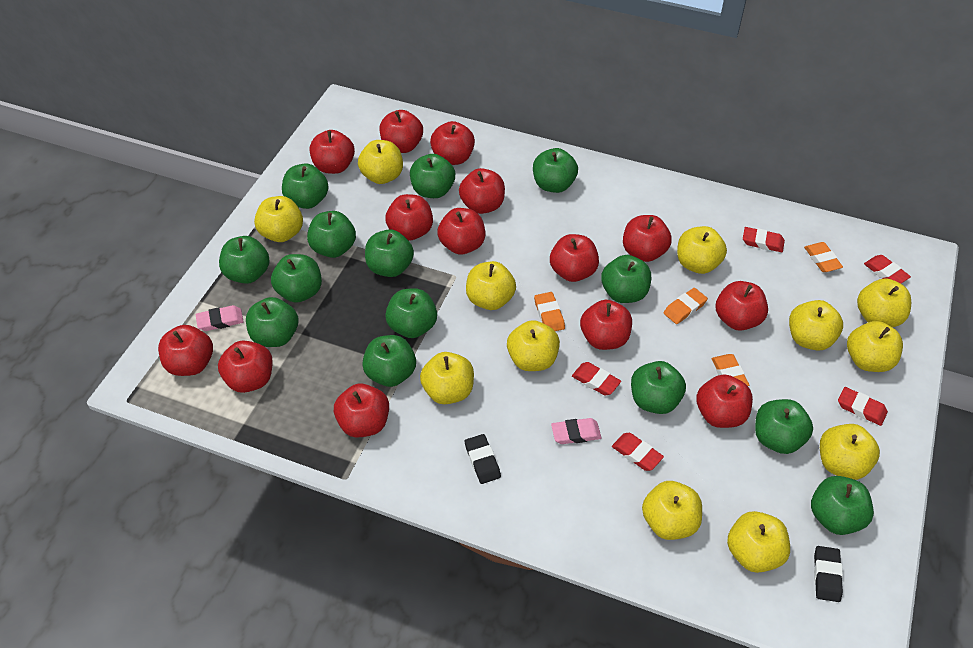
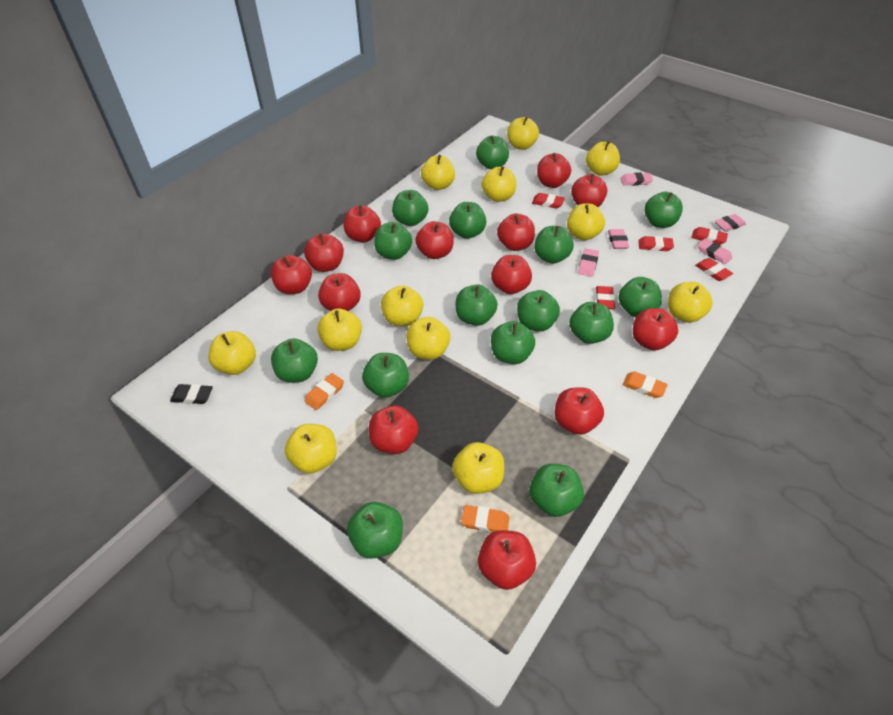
black eraser: [465,434,501,484] [814,546,843,602] = 2 -> [170,384,213,404] = 1
green apple: [219,236,270,284] [246,297,298,347] [271,254,322,303] [282,163,329,209] [307,211,356,258] [362,335,416,387] [365,229,414,277] [385,288,437,338] [410,154,455,198] [533,148,578,193] [601,255,651,303] [631,361,686,414] [755,399,813,454] [811,476,874,535] = 14 -> [271,338,318,382] [347,502,403,559] [362,353,409,398] [374,222,412,260] [392,190,428,226] [449,202,486,239] [456,284,498,326] [476,136,509,169] [491,321,535,364] [517,290,560,332] [529,464,584,517] [534,226,573,264] [569,302,614,344] [618,277,662,317] [645,192,683,228] = 15
orange eraser: [534,292,565,331] [663,288,708,324] [711,354,749,386] [804,242,843,272] = 4 -> [305,373,344,410] [461,505,510,533] [623,371,668,398] = 3
pink eraser: [196,305,244,331] [551,418,602,444] = 2 -> [578,248,599,277] [608,229,629,249] [620,173,653,186] [698,239,732,264] [715,214,746,232] = 5
red apple: [158,325,213,376] [218,340,273,393] [310,130,355,174] [334,384,389,437] [380,110,423,153] [385,194,433,241] [430,121,475,165] [437,208,485,255] [459,168,505,214] [550,234,599,282] [580,300,632,350] [623,215,672,262] [696,374,753,428] [716,281,768,331] = 14 -> [270,255,312,294] [304,233,344,272] [318,273,361,311] [344,205,381,243] [369,406,418,454] [415,221,454,259] [478,530,536,590] [491,255,532,294] [497,213,535,251] [537,153,571,188] [554,387,604,435] [571,174,608,207] [633,308,678,351] = 13

